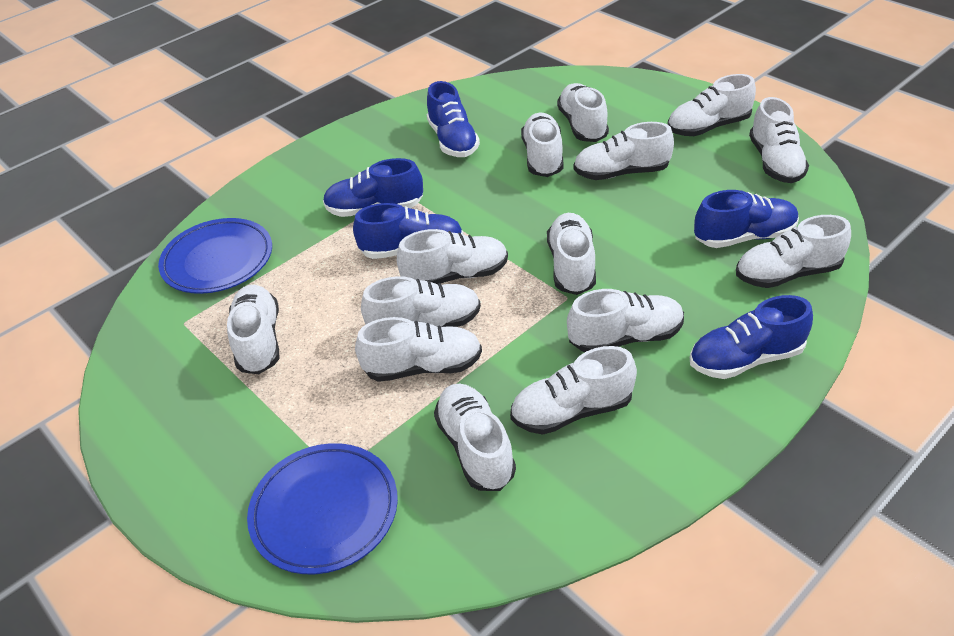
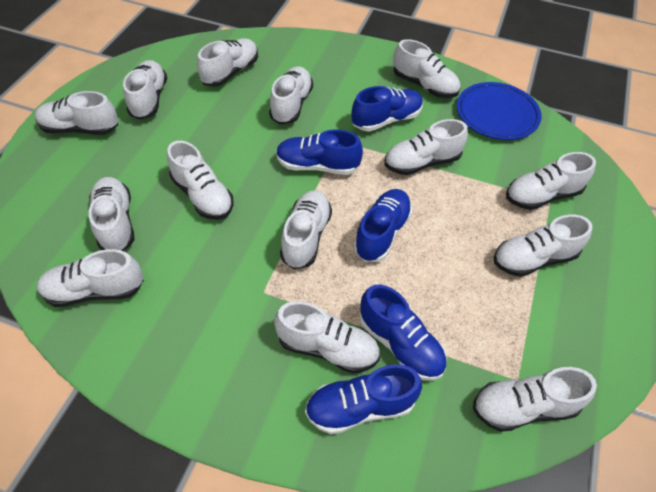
blue plate: [158,218,272,294] [247,443,398,574] = 2 -> [457,82,542,140] = 1

